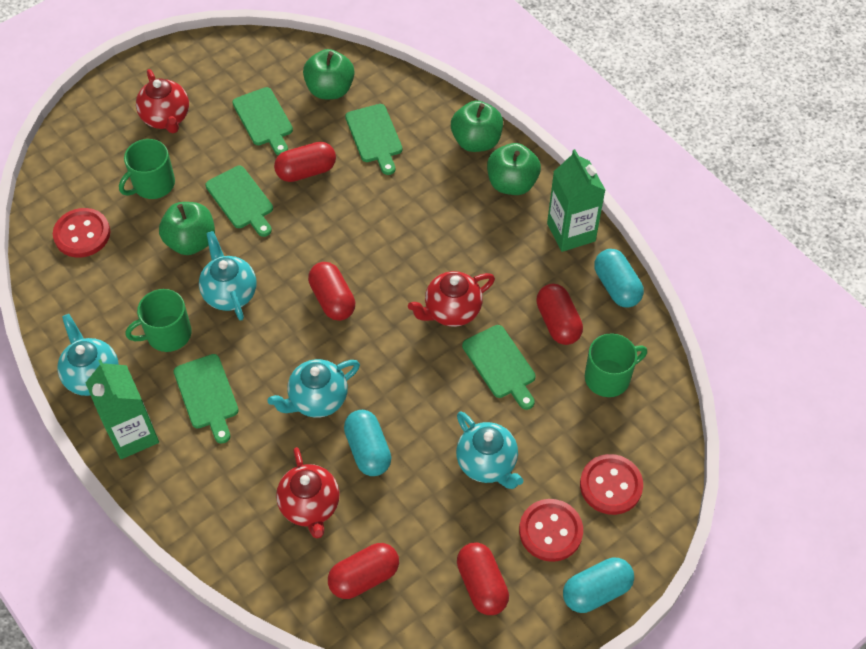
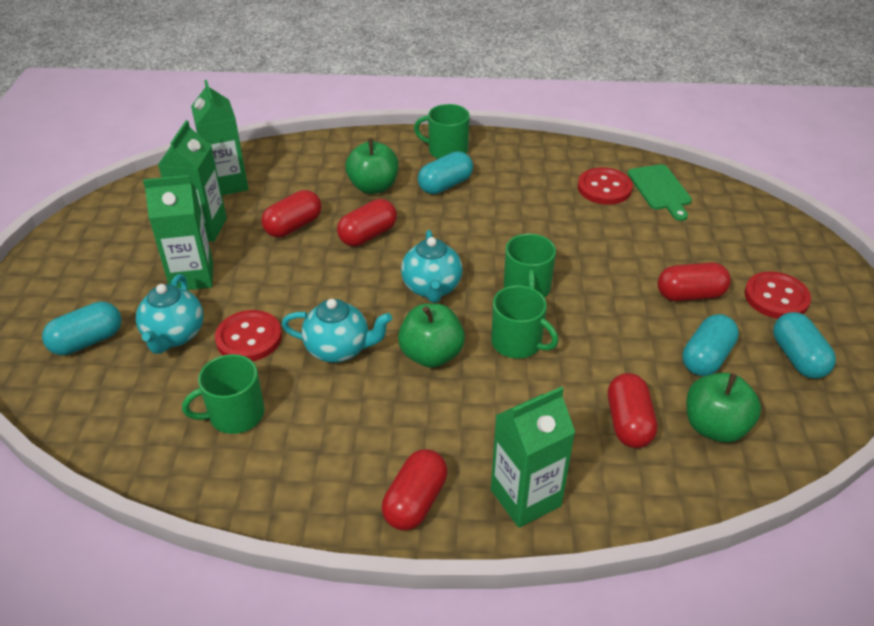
green apple: [159,202,215,255] [303,49,354,99] [451,101,503,152] [487,143,541,195] = 4 -> [345,138,399,194] [398,304,465,368] [687,373,761,443] = 3
green carton: [85,359,159,459] [547,149,605,252] = 2 -> [143,175,213,290] [158,120,227,242] [191,80,248,195] [491,387,575,528] = 4
green cutting board: [174,354,239,444] [206,166,273,237] [232,87,293,155] [345,104,402,175] [462,325,536,410] = 5 -> [628,164,692,221] = 1
green mug: [119,139,175,199] [126,289,192,352] [585,333,647,397] = 3 -> [182,354,265,434] [414,104,470,159] [491,285,558,359] [504,234,556,298] = 4
red teapot: [136,69,189,133] [276,447,340,538] [408,271,495,327] = 3 -> none = 0
turquoise capsule: [344,410,391,476] [563,558,634,613] [594,249,644,308] = 3 -> [42,301,122,355] [418,151,473,194] [682,314,739,376] [773,312,836,379] = 4
turquoise teapot: [58,314,119,396] [199,231,257,321] [267,359,360,418] [456,411,523,489] = 4 -> [136,274,204,354] [282,299,392,363] [401,230,462,303] = 3

